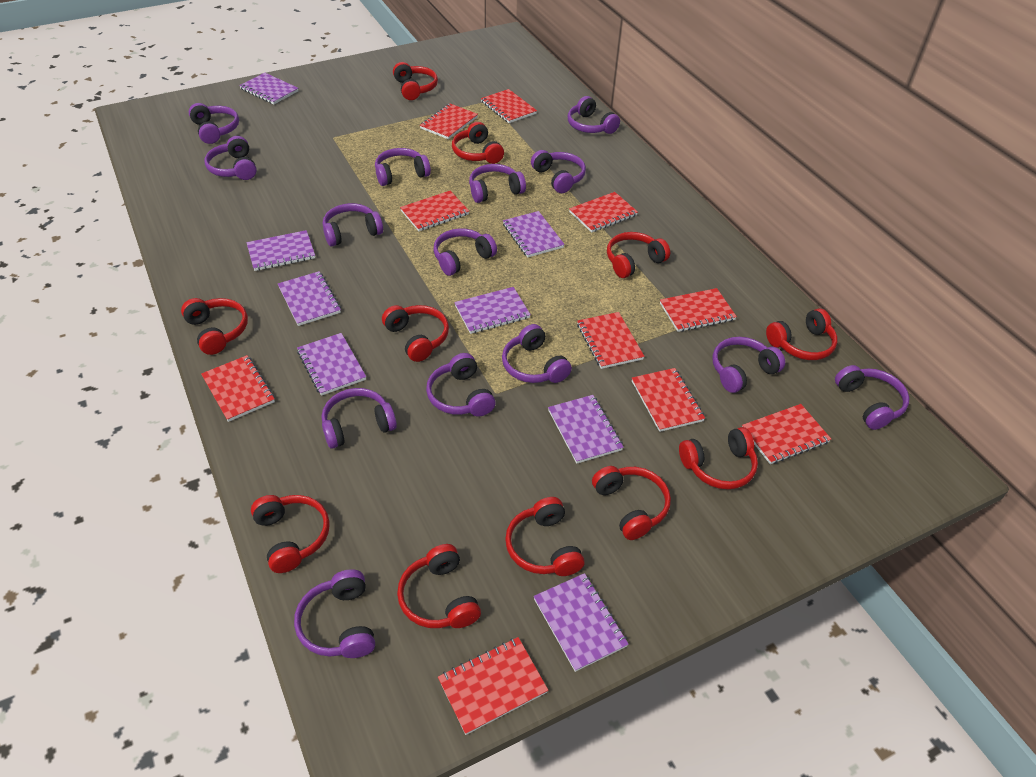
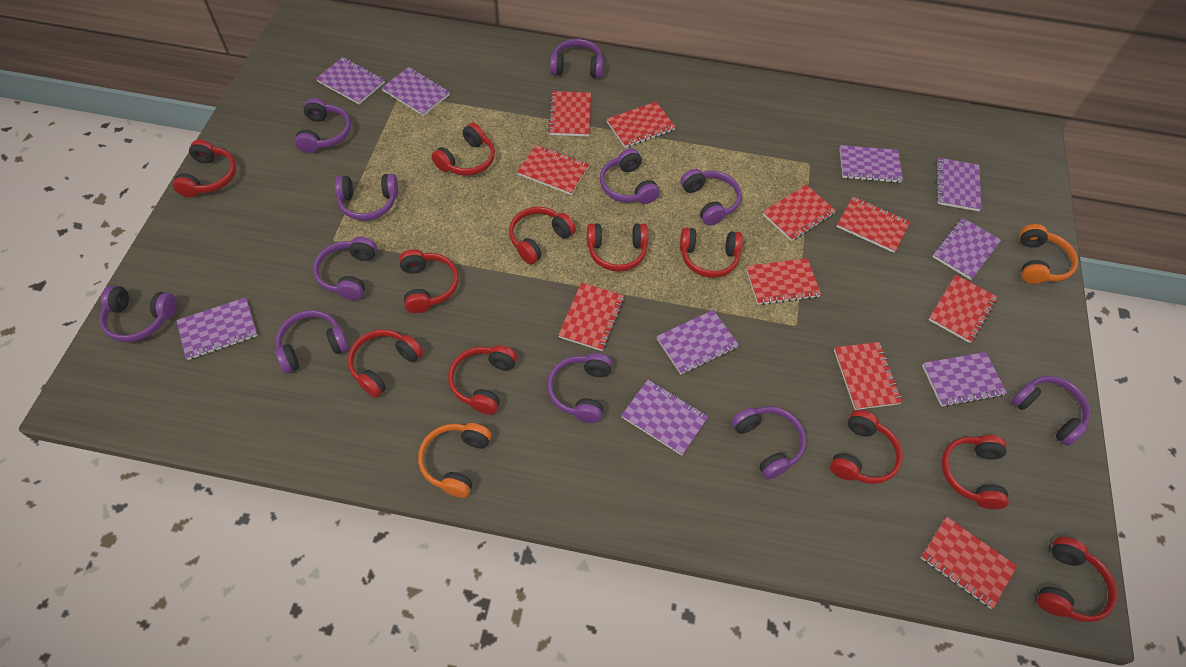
orange headphones: none = 0 -> [418,423,492,498] [1020,224,1078,284] = 2
purple headphones: [189,103,239,144] [205,136,257,180] [294,569,375,658] [322,388,397,449] [323,203,383,246] [375,148,431,186] [426,353,495,416] [433,228,497,276] [469,164,526,203] [502,324,572,383] [531,150,586,193] [568,96,620,134] [712,337,785,393] [835,365,909,430] = 14 -> [99,285,177,342] [275,310,349,373] [295,98,351,153] [313,237,377,300] [335,174,398,221] [547,353,612,423] [550,39,603,78] [600,148,660,204] [681,169,742,226] [731,406,806,479] [1011,376,1091,446] = 11
purple notebook: [239,73,298,104] [246,230,315,271] [278,271,341,326] [297,333,366,396] [454,287,531,334] [503,211,565,258] [534,573,628,672] [548,395,624,464] = 8 -> [176,297,258,360] [316,57,385,104] [381,67,450,116] [621,380,708,455] [656,310,739,374] [840,145,903,183] [922,352,1007,407] [932,217,1001,280] [936,158,981,211] = 9

